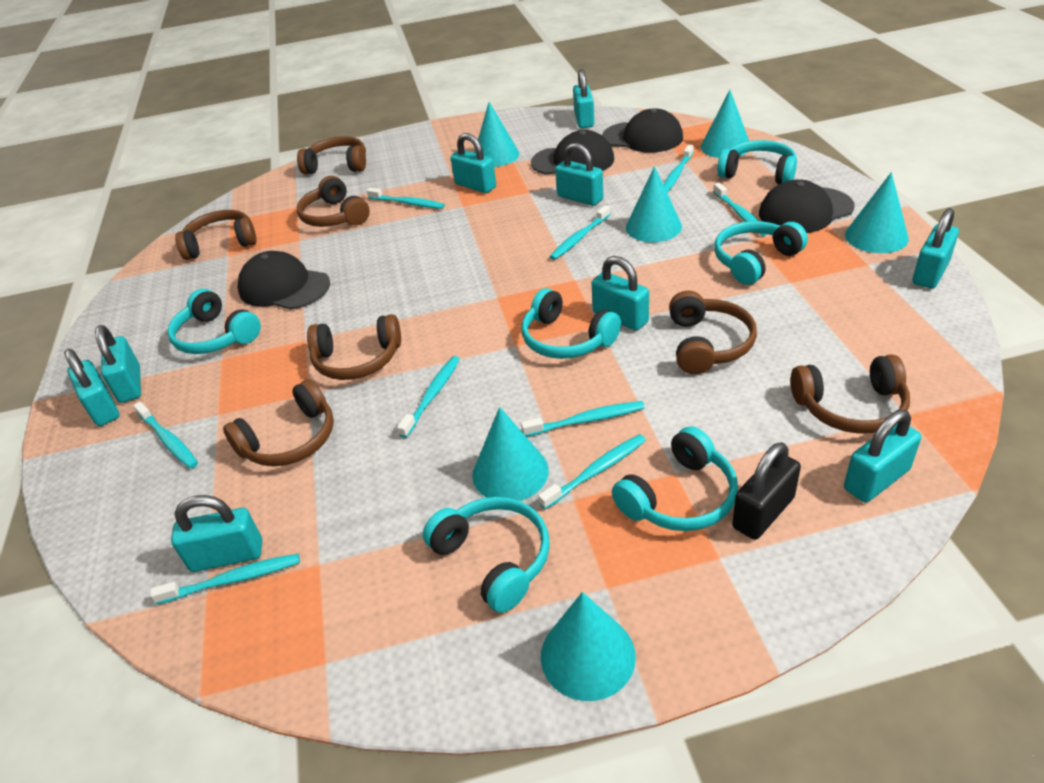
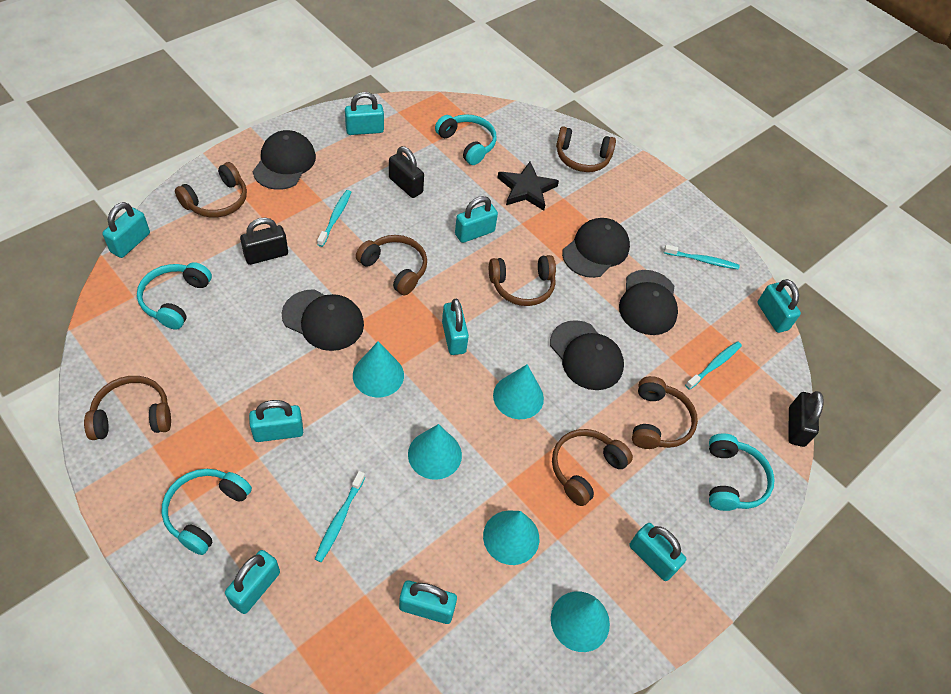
black cap: [238,251,330,310] [531,130,614,174] [602,108,683,153] [759,179,854,233] = 4 -> [253,130,316,190] [282,289,364,351] [550,320,624,390] [562,218,630,278] [619,270,678,335] = 5
black padlock: [732,442,801,540] = 1 -> [240,218,288,265] [389,146,424,198] [789,391,824,447] = 3
black star: none = 0 -> [497,162,559,211] = 1
turquoise cone: [472,407,549,501] [474,102,519,167] [541,592,636,701] [626,166,682,242] [701,90,749,158] [845,172,909,253] = 6 -> [353,341,404,397] [408,424,462,480] [483,510,539,565] [493,364,544,419] [551,591,610,652] = 5
turquoise headphones: [167,289,261,354] [423,497,550,613] [522,288,621,359] [612,426,738,531] [714,221,808,285] [717,140,797,184] = 6 -> [137,262,212,330] [162,469,252,555] [435,114,497,165] [709,433,775,511] = 4
turquoise toothbrush: [133,402,198,469] [150,554,300,604] [367,188,445,209] [397,356,460,438] [521,401,645,436] [538,434,646,509] [550,205,611,260] [663,145,694,193] [713,183,767,236] = 9 -> [315,471,365,562] [317,190,351,247] [664,244,740,270] [685,341,742,390] = 4

